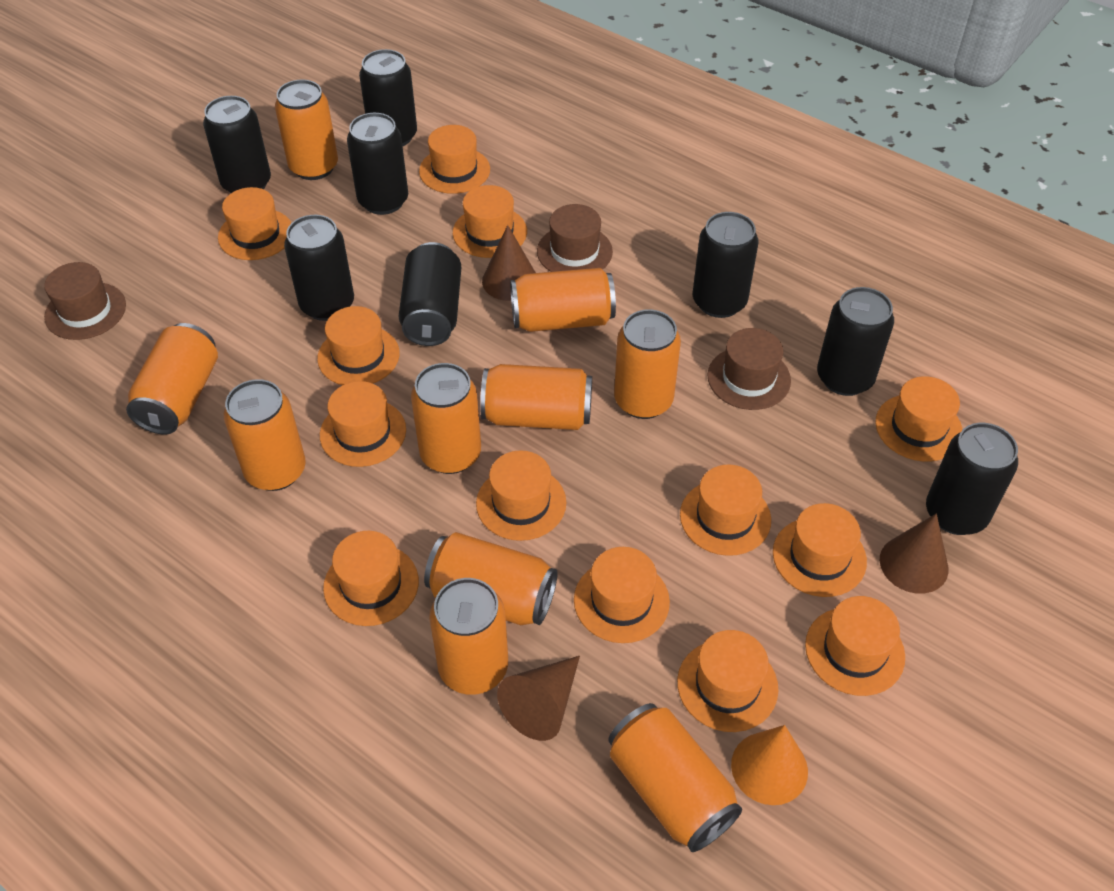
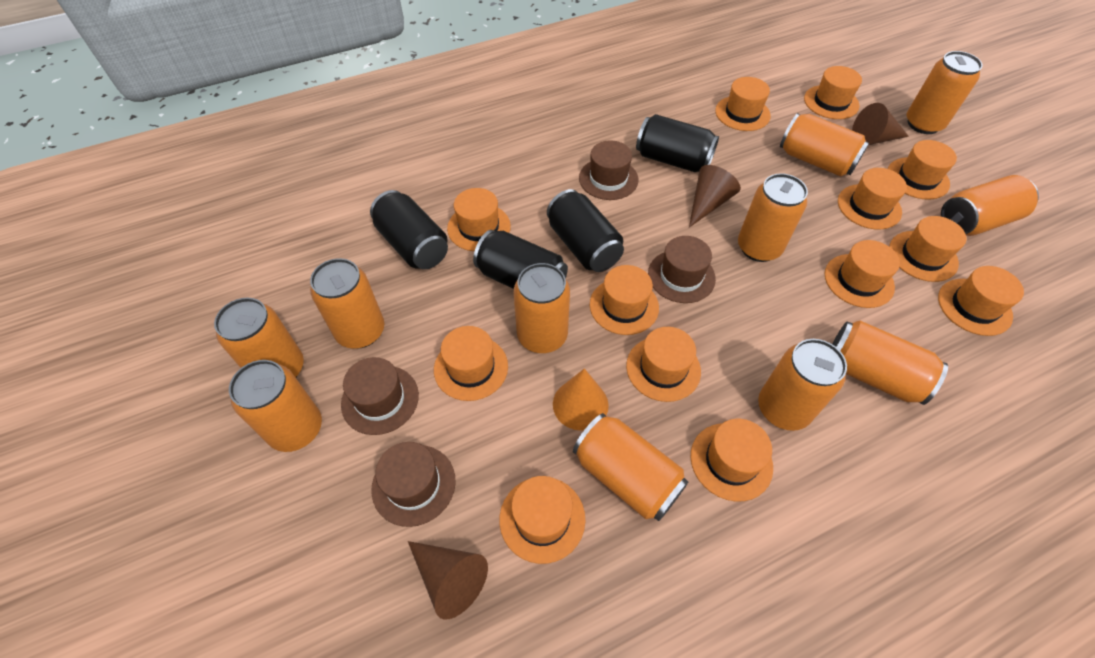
black can: [203,96,271,193] [284,215,354,321] [347,113,408,215] [359,49,417,146] [399,242,461,346] [693,212,758,318] [817,287,894,396] [926,423,1018,535] = 8 -> [370,190,448,269] [473,230,568,289] [547,189,624,272] [636,114,719,172] = 4
brown hat: [44,262,126,340] [537,204,613,272] [707,328,791,410] = 3 -> [341,357,419,435] [371,442,455,527] [579,140,638,200] [648,236,716,303] = 4
orange can: [126,323,218,434] [224,379,306,491] [275,80,338,180] [411,363,481,474] [424,532,557,625] [429,578,508,695] [480,364,592,430] [510,268,616,332] [608,703,742,852] [614,309,681,419] = 10 -> [214,298,304,378] [229,360,322,452] [310,258,384,348] [514,263,570,353] [573,413,688,521] [738,173,808,262] [758,339,847,431] [780,113,869,177] [832,320,948,405] [907,51,983,134] [941,175,1039,236] = 11

